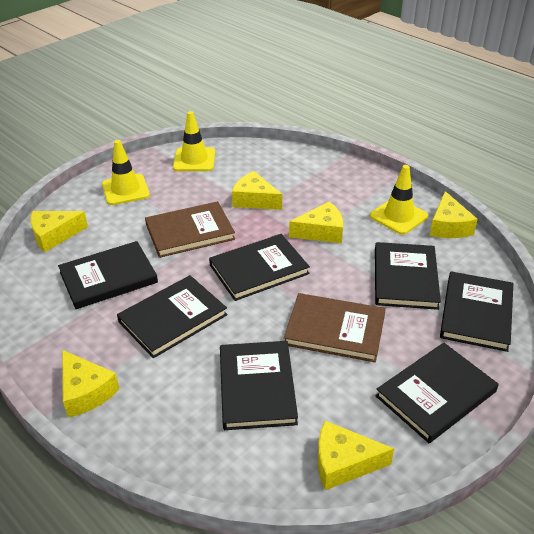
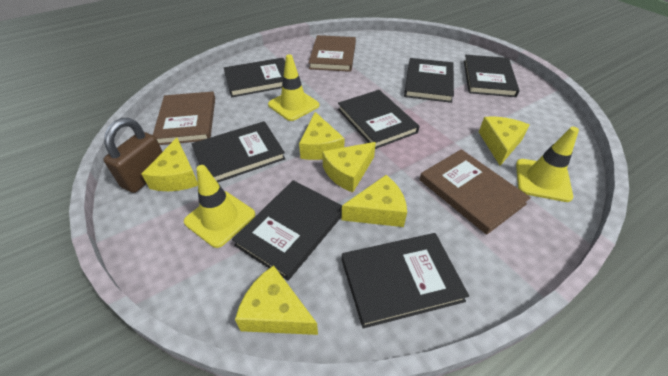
brown book: [145,201,235,258] [284,293,386,362] = 2 -> [153,91,215,145] [309,35,356,72] [419,149,531,235] = 3
brown padlock: none = 0 -> [103,118,162,193] = 1

